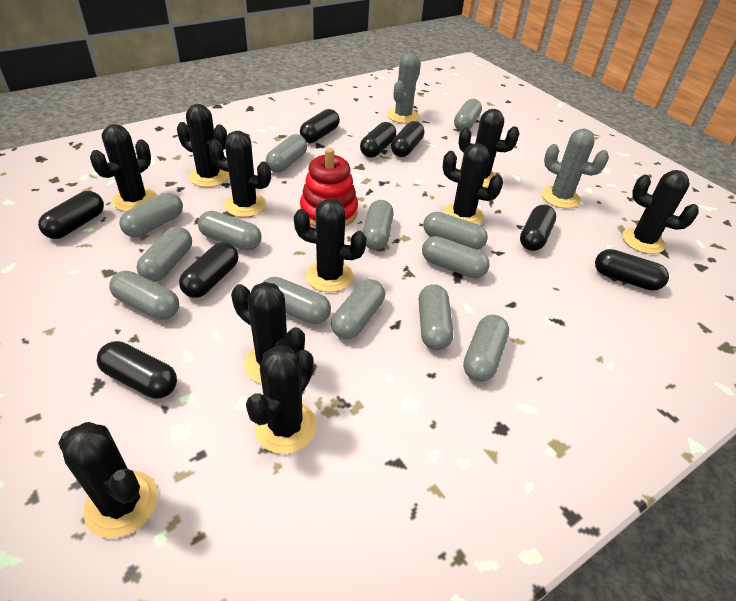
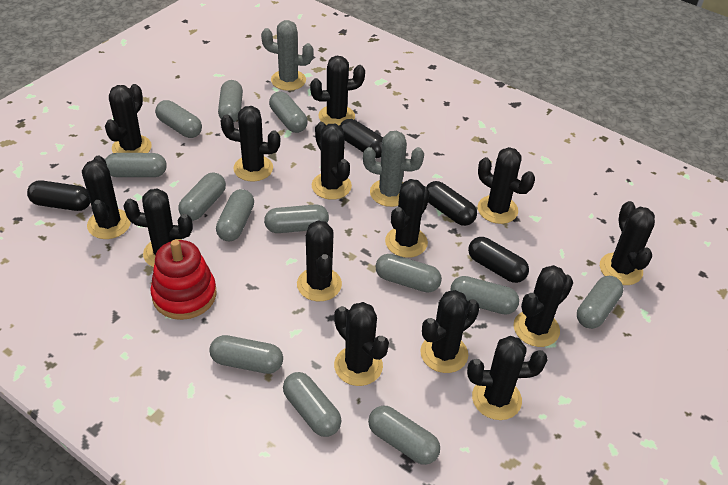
black cactus: [58,422,158,538] [90,124,156,212] [177,104,229,187] [209,131,271,217] [231,282,305,384] [246,345,317,454] [294,199,367,292] [443,143,503,224] [458,109,520,187] [622,170,699,254] = 10 -> [82,156,131,239] [105,84,152,153] [124,188,193,267] [221,106,280,182] [297,220,342,301] [310,56,365,126] [312,122,352,200] [334,302,389,386] [385,179,430,258] [420,290,480,373] [467,336,548,420] [478,147,535,224] [513,265,573,347] [600,201,655,285] = 14
black capsule: [38,191,104,239] [97,341,177,399] [179,242,238,298] [300,109,340,143] [360,122,396,158] [391,121,424,157] [520,204,556,251] [595,249,669,291] = 8 -> [27,180,90,211] [340,119,383,158] [426,181,477,226] [468,237,529,283] = 4

